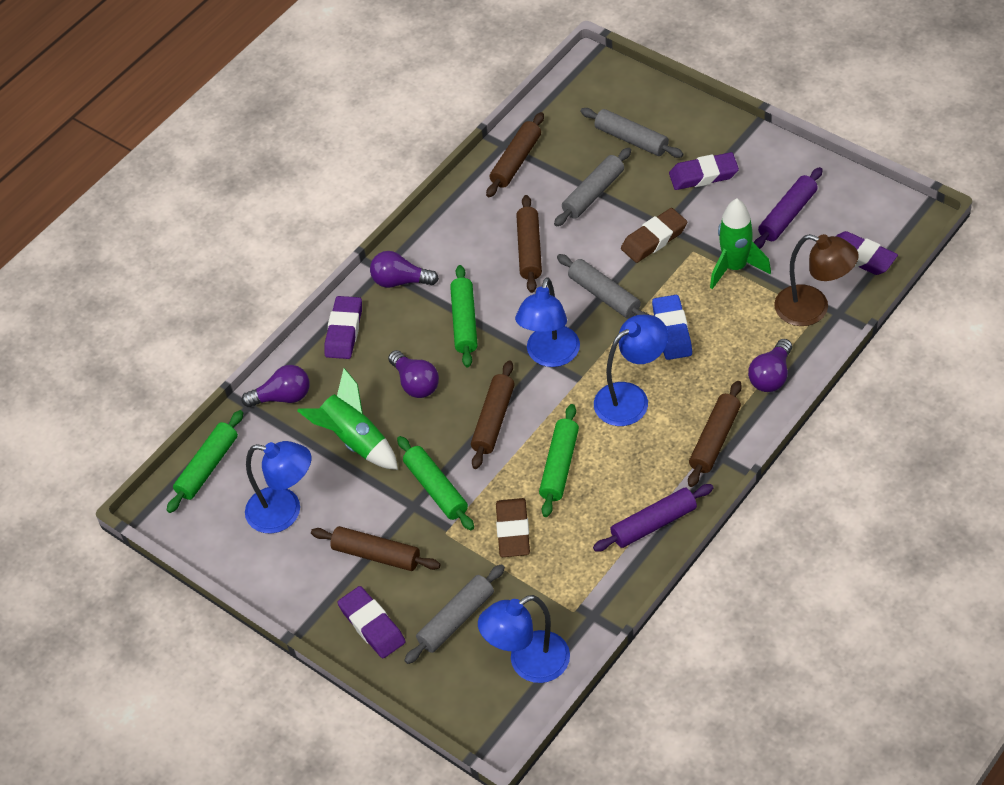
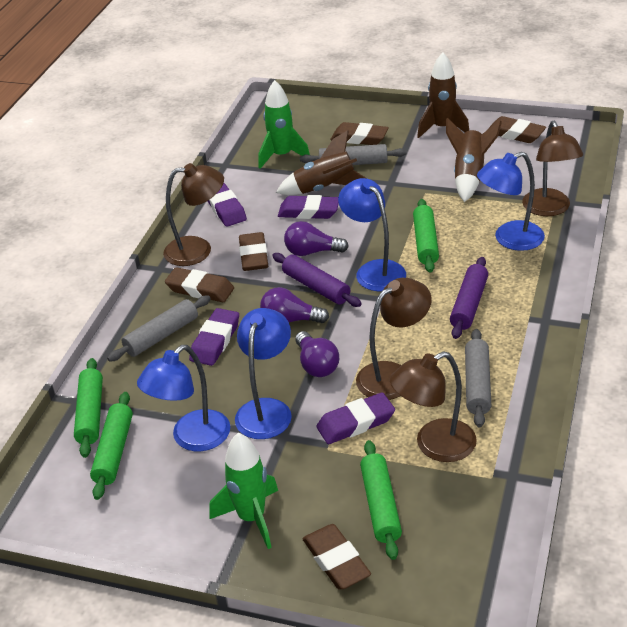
blue eraser: [652,295,692,360] = 1 -> none = 0
brown eraser: [496,498,530,557] [621,208,687,263] = 2 -> [165,267,234,302] [239,232,268,271] [302,524,371,590] [331,122,389,145] [486,116,546,143] = 5
brown lamp: [774,234,859,326] = 1 -> [163,163,224,266] [356,278,432,400] [390,351,477,462] [522,121,583,216] = 4
brown rocket: none = 0 -> [276,130,366,195] [417,52,469,138] [446,118,502,202] = 3
brown rolling pin: [311,526,441,571] [471,360,515,469] [486,112,544,197] [516,195,542,293] [688,381,742,487] = 5 -> none = 0
grey rolling pin: [404,564,505,664] [554,148,631,226] [557,254,649,319] [580,108,684,158] = 4 -> [107,295,211,362] [300,144,407,165] [465,329,491,428] = 3
purple light bulb: [242,365,309,407] [370,251,439,288] [388,350,439,398] [748,339,792,392] = 4 -> [260,287,329,323] [284,221,349,256] [295,331,339,377] = 3

